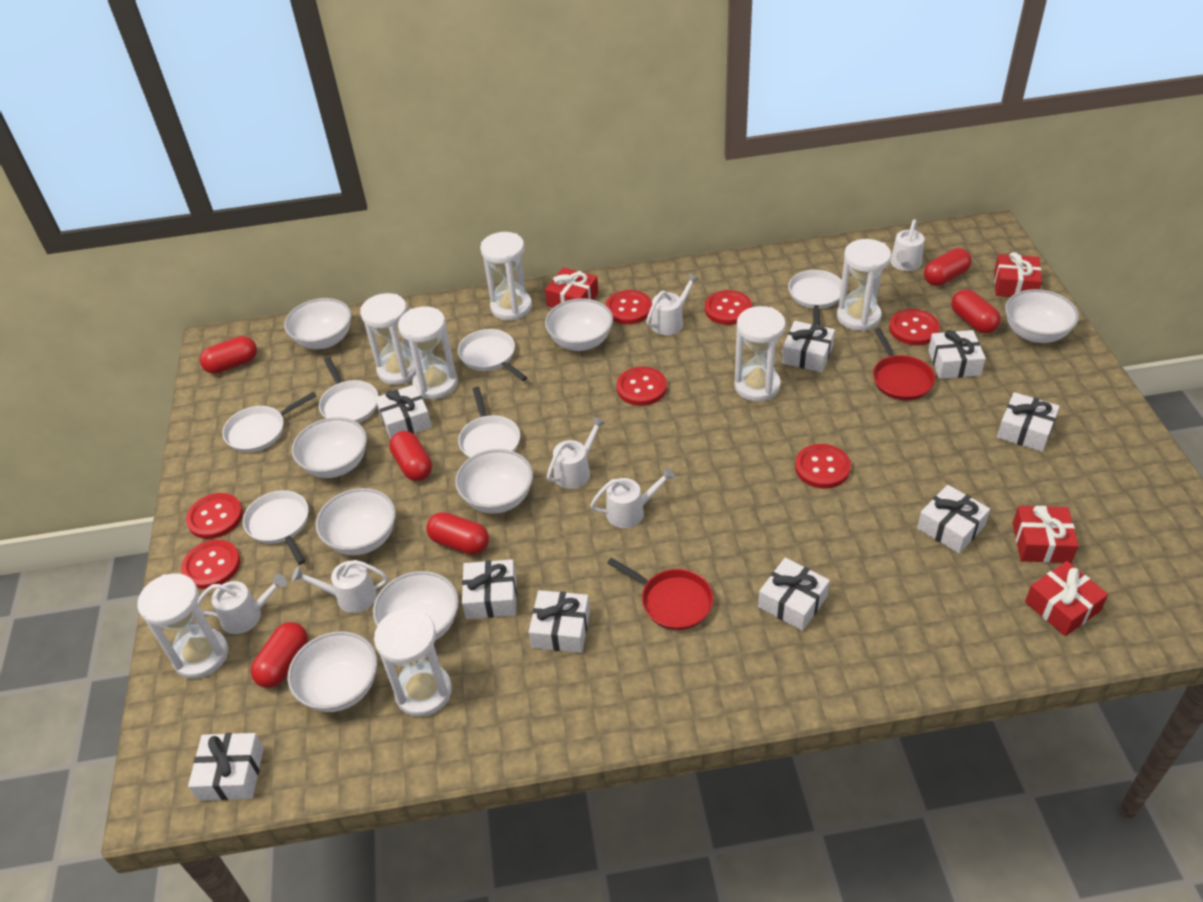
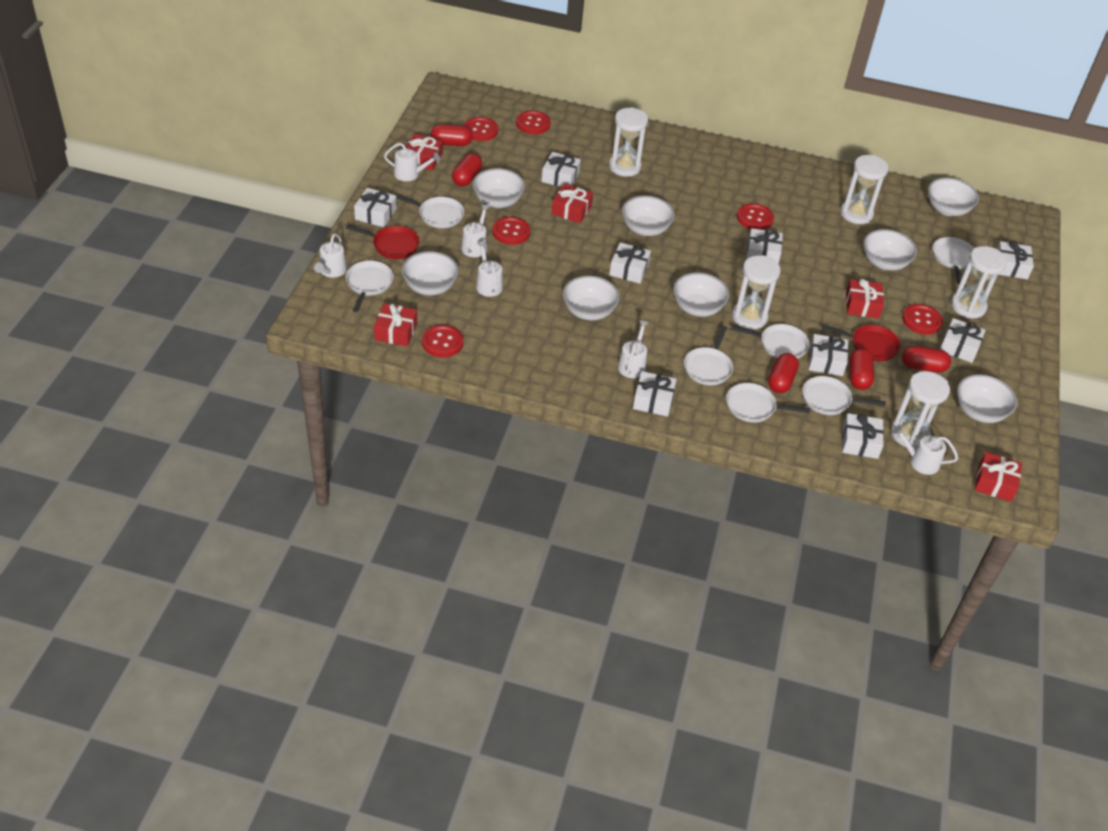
red button: [181,540,240,589] [186,493,243,539] [605,290,652,324] [617,367,667,406] [705,290,752,325] [795,444,851,489] [889,309,940,345] = 7 -> [422,325,463,358] [464,117,498,141] [492,217,530,245] [516,111,551,134] [737,203,774,230] [902,304,943,335] = 6
red capsule: [200,336,257,374] [251,622,308,688] [389,431,432,481] [426,512,489,555] [924,248,972,286] [951,289,1001,334] = 6 -> [430,124,473,146] [452,153,482,187] [768,353,799,393] [849,349,874,390] [902,346,951,373] = 5
red gift: [545,267,598,308] [994,252,1042,297] [1013,506,1079,563] [1025,561,1108,636] = 4 -> [374,303,417,347] [406,134,443,171] [552,184,593,223] [846,279,884,319] [974,452,1022,502] = 5
white hourglass: [137,573,228,679] [360,293,416,385] [374,608,452,717] [398,307,458,399] [480,232,532,321] [734,306,786,402] [837,239,891,331] = 7 -> [609,107,648,177] [732,255,781,330] [841,155,889,224] [891,371,950,449] [951,246,1007,318] = 5
white pan: [222,392,316,453] [243,490,309,565] [319,357,378,423] [458,329,527,381] [458,387,520,458] [788,270,842,326] = 6 -> [346,261,394,312] [394,194,464,228] [684,326,733,385] [726,383,810,423] [731,324,810,359] [802,376,886,415] [933,237,974,284] = 7

